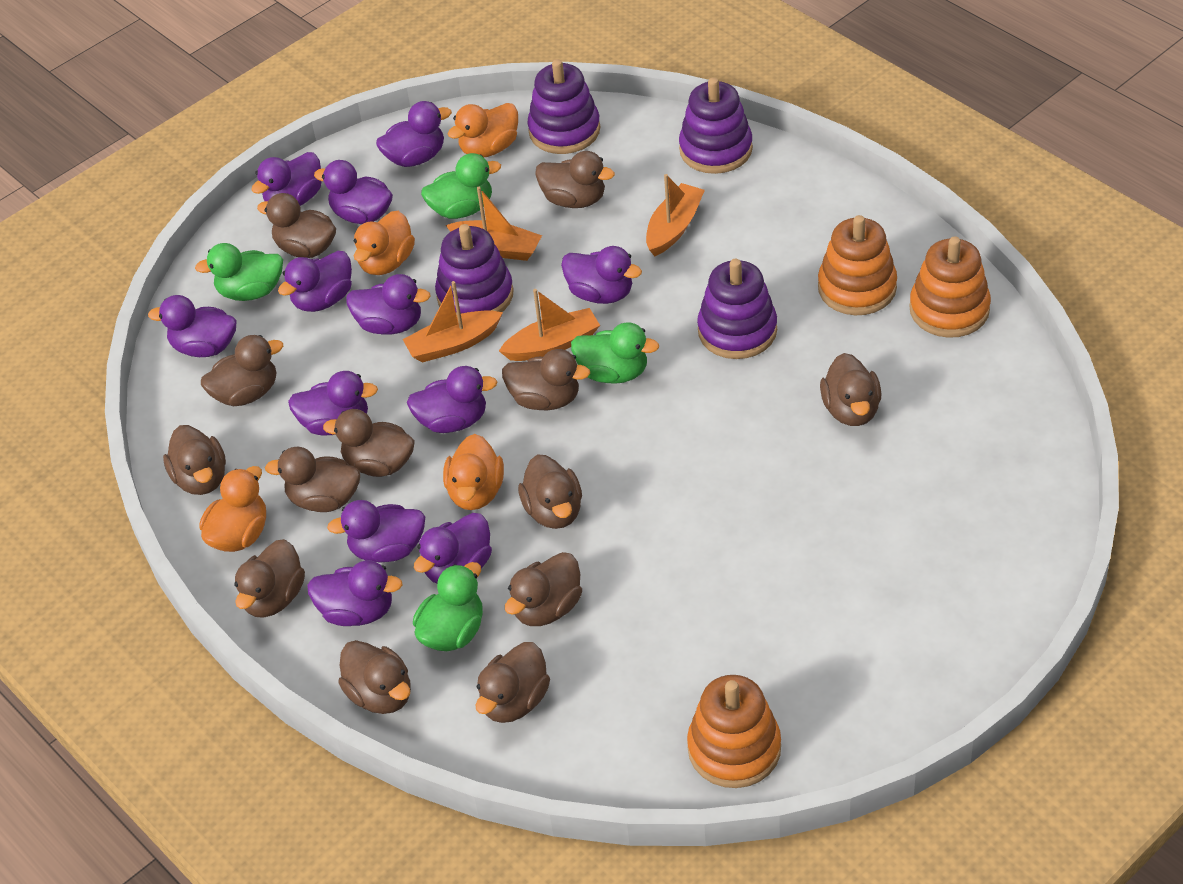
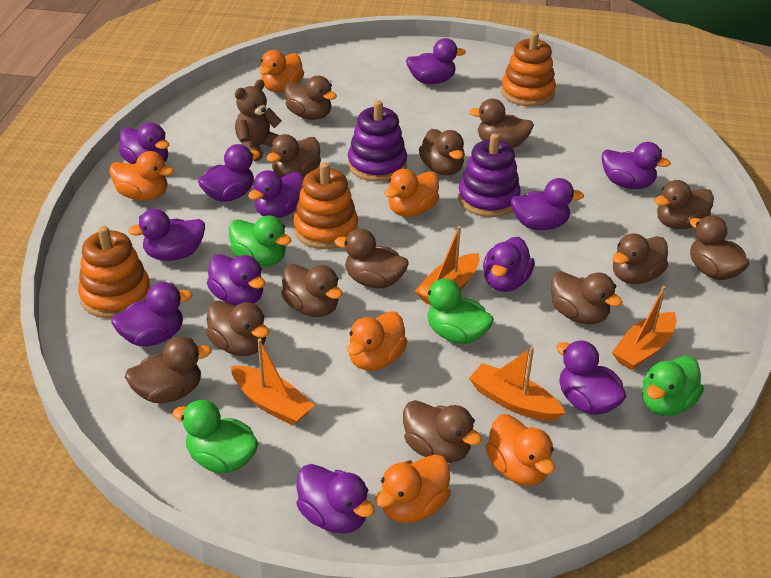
brown teddy bear: none = 0 -> [235,79,282,161] = 1
orange duck: [199,466,266,552] [353,211,415,275] [443,434,504,510] [448,103,518,157] = 4 -> [109,151,174,200] [259,50,304,92] [347,311,408,371] [375,454,451,523] [384,169,439,217] [486,414,555,486] = 6
purple stacking toy: [435,224,514,315] [527,59,600,154] [679,77,753,174] [697,259,777,359] = 4 -> [348,100,407,182] [458,133,521,217] = 2

